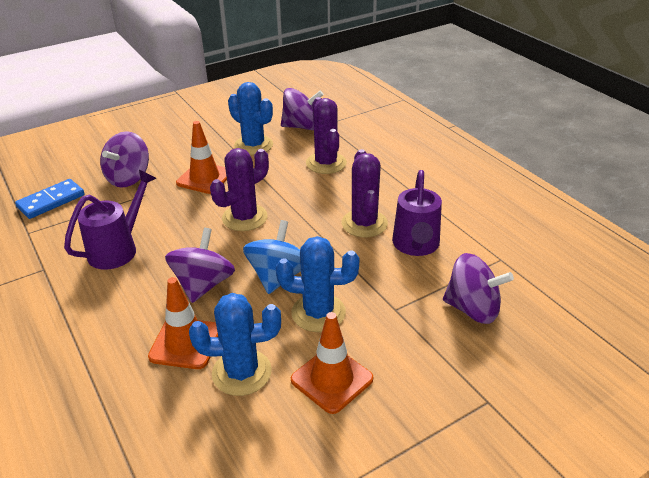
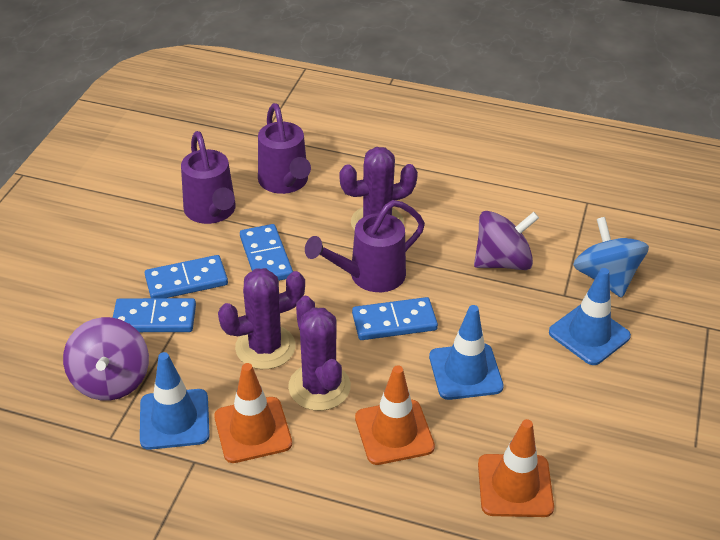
blue cactus: [189,293,281,396] [228,82,273,155] [276,236,360,332] = 3 -> none = 0
blue domino: [15,179,85,219] = 1 -> [113,298,196,332] [145,255,228,298] [240,224,293,281] [352,297,438,340] = 4
blue traffic cone: none = 0 -> [140,352,210,450] [429,305,504,400] [549,268,631,365] = 3
purple spinning top: [100,131,149,188] [165,228,235,303] [281,88,324,130] [443,253,514,324] = 4 -> [63,317,149,401] [474,211,539,270] = 2
purple watering can: [64,170,157,270] [392,170,442,256] = 2 -> [181,131,236,224] [258,103,311,194] [305,200,425,292] = 3

